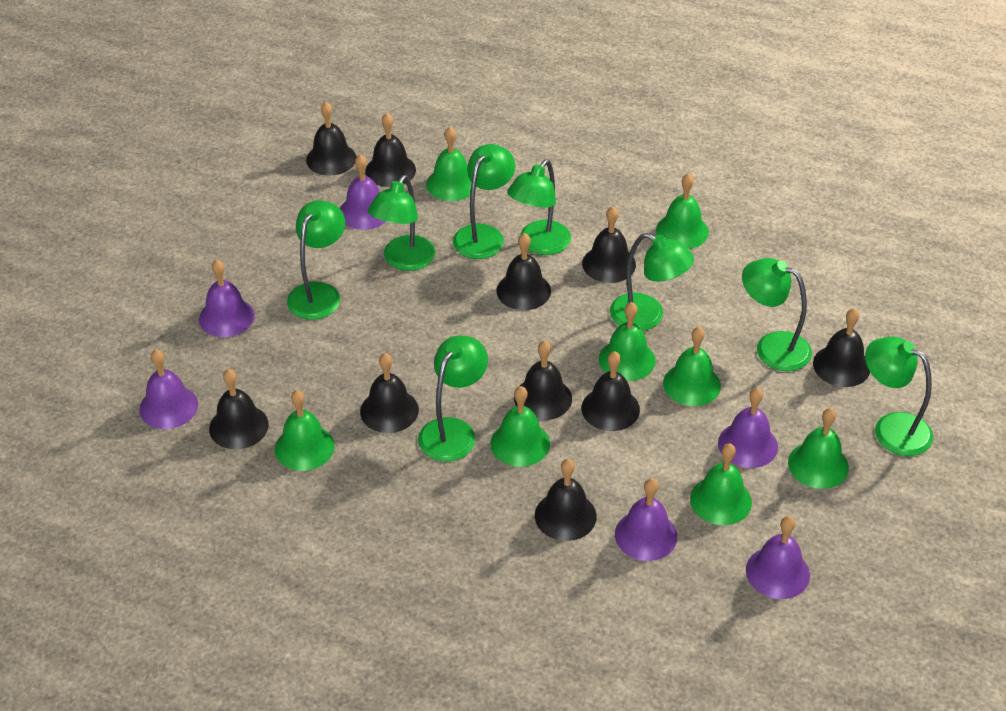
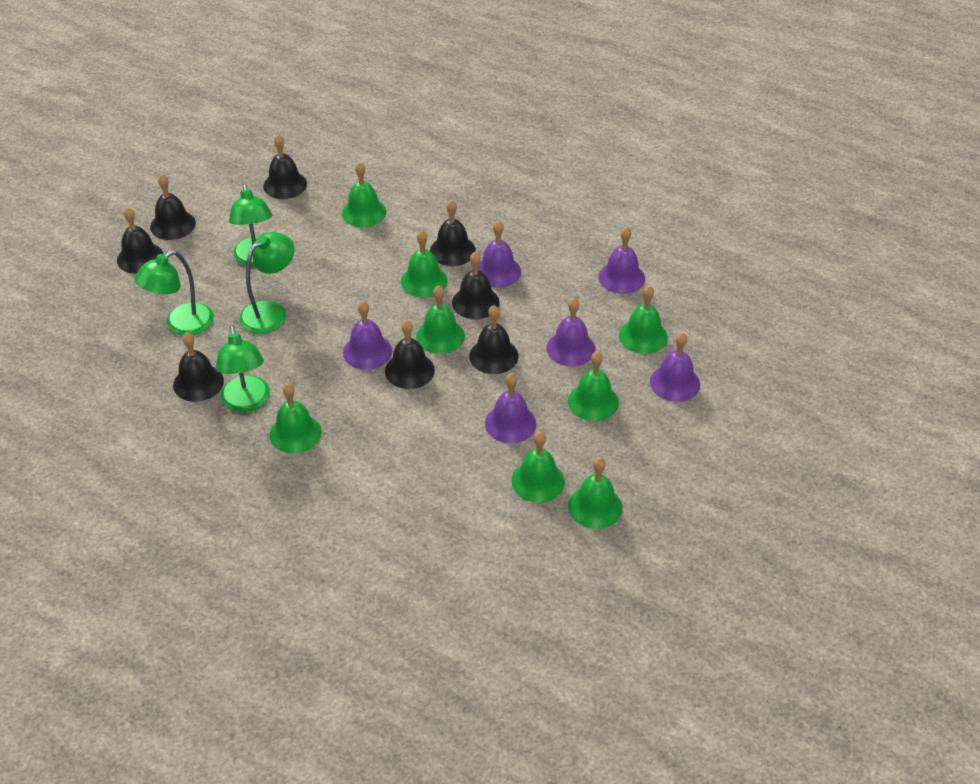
black bell: [209,369,269,449] [306,102,357,176] [360,353,419,433] [365,113,416,187] [496,233,551,310] [514,341,572,420] [535,459,597,541] [581,351,640,431] [582,206,636,283] [813,308,870,387] = 10 -> [117,207,163,274] [150,174,196,240] [173,332,224,402] [263,135,307,199] [385,320,435,389] [430,200,476,266] [452,252,500,319] [469,305,518,374] = 8
green lamp: [287,200,345,320] [368,175,435,271] [418,335,488,462] [453,144,515,259] [507,160,571,255] [610,233,694,331] [742,258,812,371] [865,337,933,456] = 8 -> [134,250,214,335] [215,325,270,412] [229,183,272,267] [239,232,295,334] = 4

